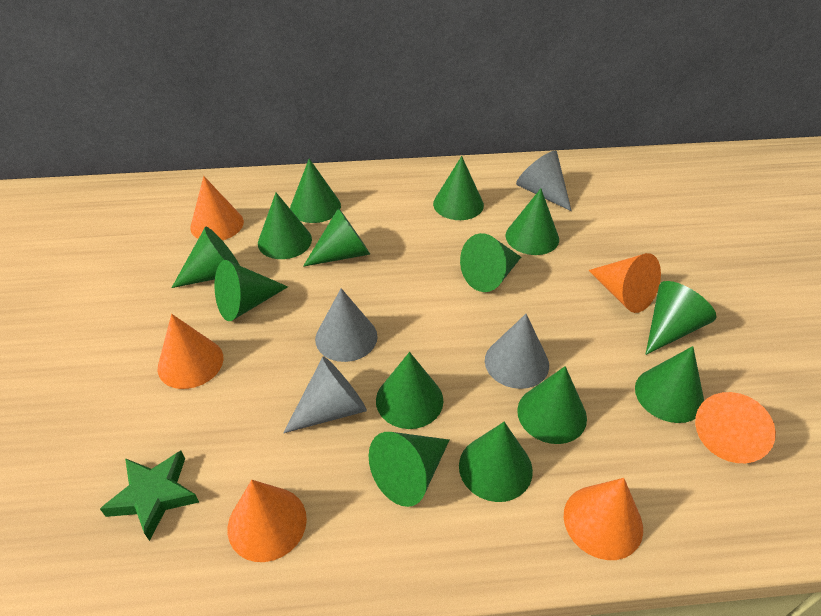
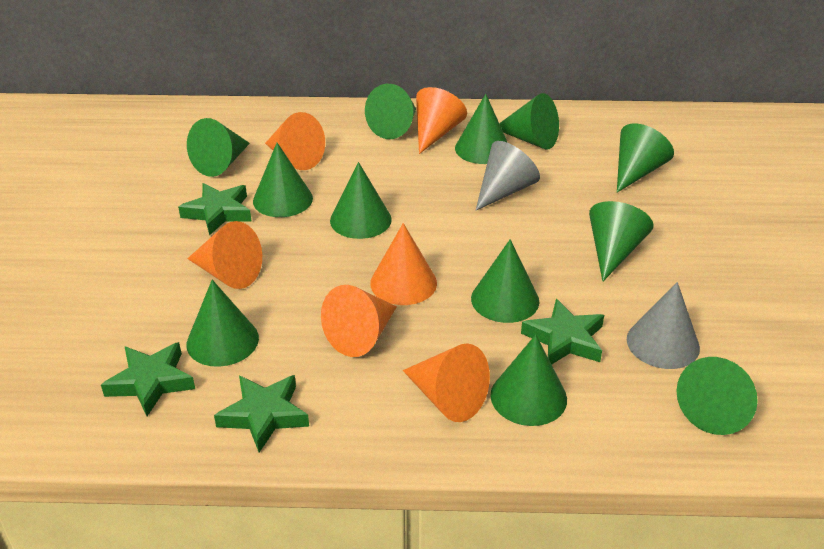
green cone: [172,227,240,288] [215,260,288,321] [258,193,312,259] [290,159,341,223] [303,208,370,267] [369,432,449,507] [376,352,443,429] [433,156,484,220] [459,422,533,502] [460,233,521,292] [506,189,559,255] [517,366,587,444] [635,346,704,423] [645,281,716,355] = 14 -> [186,280,259,367] [187,118,250,177] [253,143,313,217] [330,162,392,239] [365,84,416,139] [455,94,508,164] [471,239,539,323] [490,335,567,426] [499,93,559,149] [589,201,654,282] [617,123,674,192] [677,357,758,435] = 12
green star: [100,451,199,541] = 1 -> [101,342,195,416] [178,183,251,235] [214,375,309,453] [521,299,604,365] = 4
grey cone: [283,356,367,433] [315,288,378,362] [485,314,549,389] [516,151,572,211] = 4 -> [476,141,540,210] [627,282,700,369] = 2

